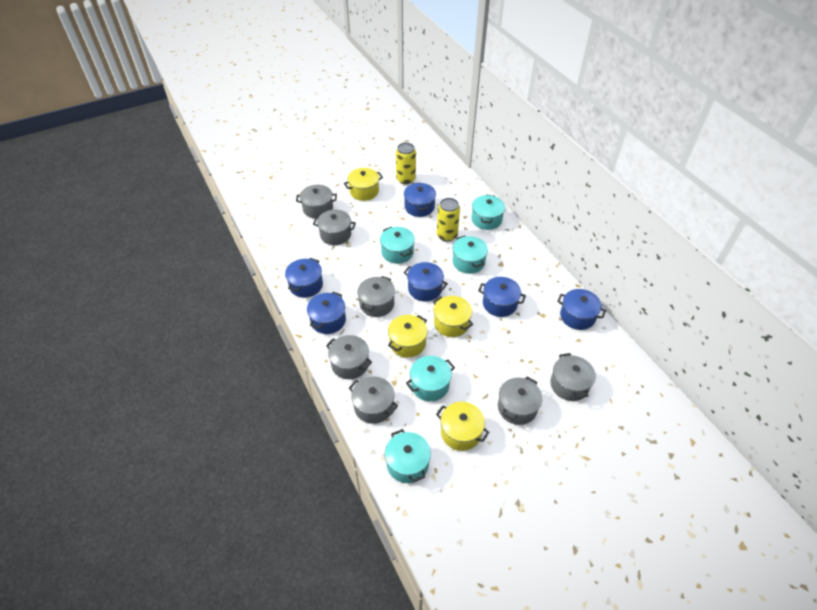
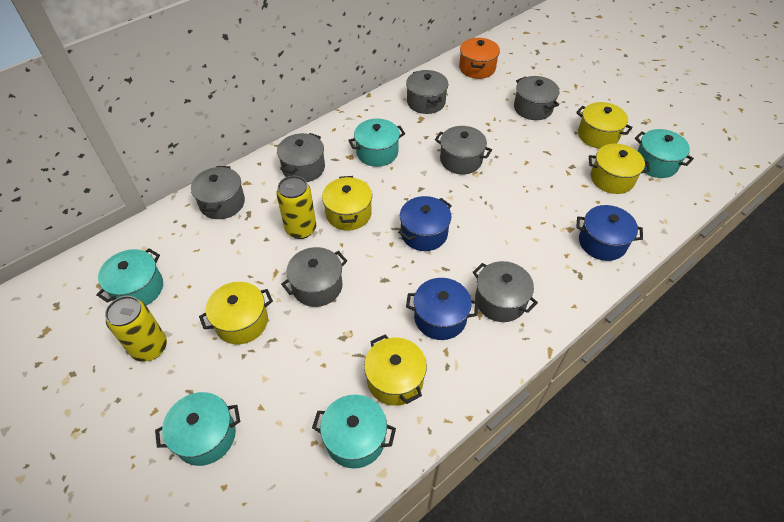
blue pot: [285,258,323,298] [307,292,346,334] [404,183,436,217] [404,262,448,301] [478,277,526,317] [557,289,606,330] = 6 -> [398,196,452,251] [406,278,478,340] [576,205,643,261] = 3
orange pot: none = 0 -> [459,38,500,79] = 1
yellow pot: [344,168,383,201] [388,315,428,358] [433,296,473,337] [436,402,489,451] = 4 -> [199,282,273,344] [322,176,372,231] [364,335,427,406] [576,102,633,149] [589,144,650,194] = 5

